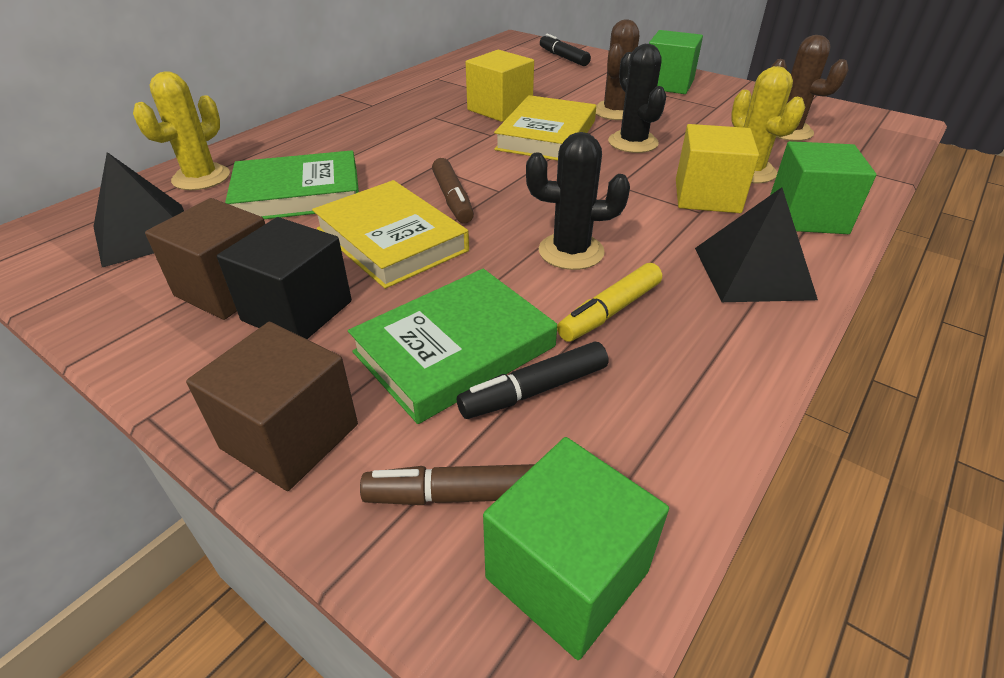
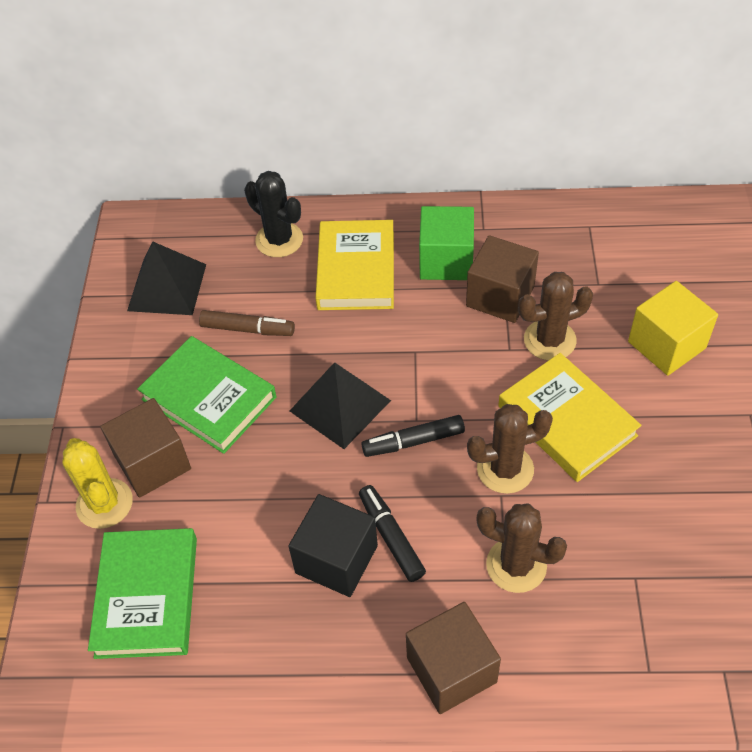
black cactus: [526,132,630,270] [608,44,666,153] = 2 -> [244,171,303,257] = 1
brown cactus: [596,20,639,120] [771,35,849,141] = 2 -> [467,404,553,494] [476,504,567,593] [518,272,593,360] = 3
brown cube: [145,198,265,320] [186,322,358,491] = 2 -> [100,398,191,498] [406,602,501,714] [466,235,539,323] = 3
brown marker: [360,464,535,505] [432,158,474,223] = 2 -> [199,310,295,336] = 1
green cube: [483,437,669,660] [649,30,703,94] [770,141,877,234] = 3 -> [419,206,474,280] = 1
yellow cactus: [133,71,230,190] [731,66,805,183] = 2 -> [62,438,133,529] = 1
yellow cube: [466,50,534,122] [676,124,759,213] = 2 -> [628,281,718,376] = 1
yellow marker: [557,263,662,342] = 1 -> none = 0

